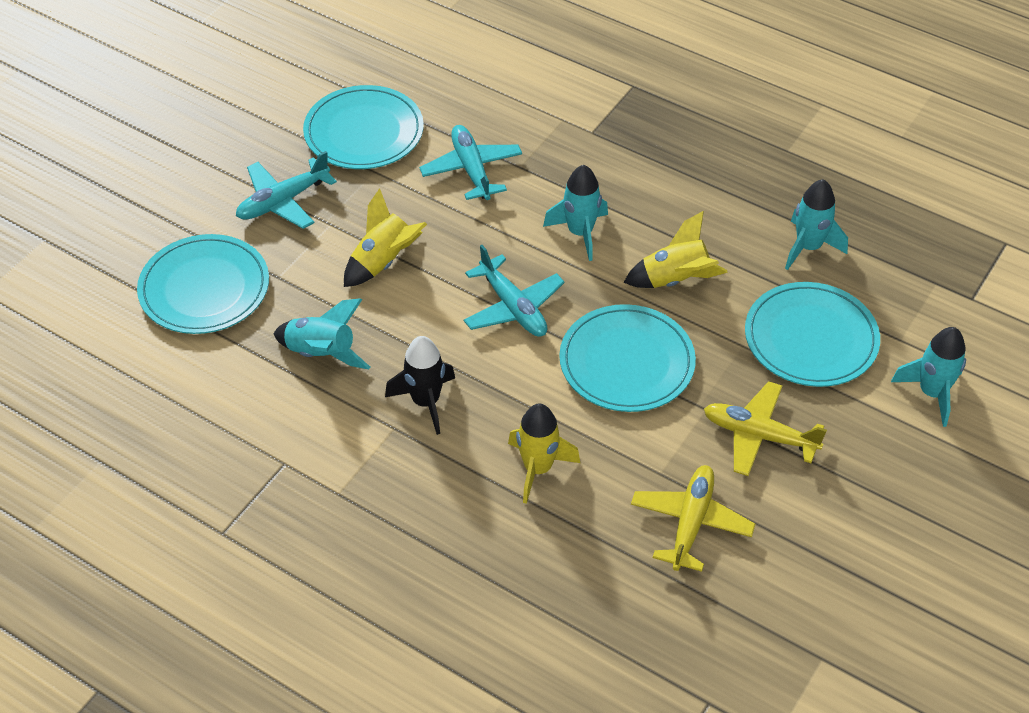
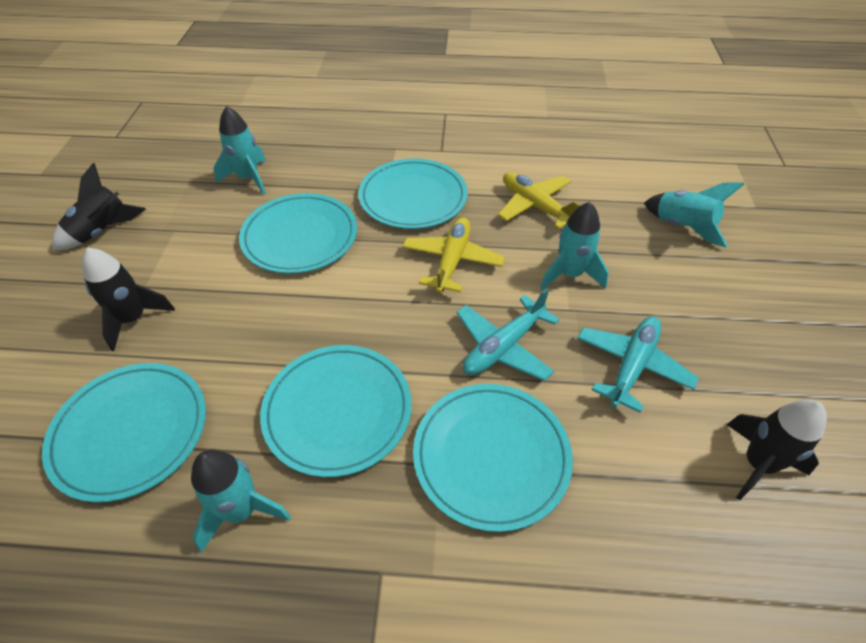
black rocket: [385,336,455,435] = 1 -> [52,163,146,250] [82,248,175,351] [726,400,827,500] = 3
turquoise plane: [236,151,337,229] [419,125,522,200] [463,245,565,337] = 3 -> [456,288,560,381] [577,316,699,413] = 2
turquoise plate: [137,234,269,334] [303,85,424,169] [559,304,696,412] [745,282,880,387] = 4 -> [42,363,206,503] [239,193,357,274] [260,345,412,477] [358,159,468,229] [413,384,573,532] = 5
yellow rocket: [344,188,427,287] [508,404,580,504] [624,211,728,288] = 3 -> none = 0

